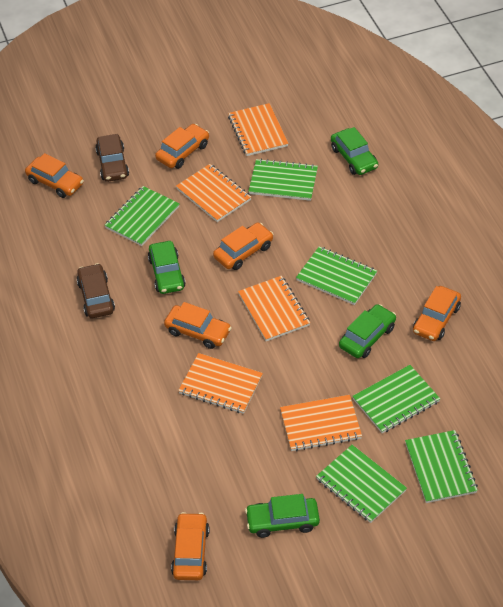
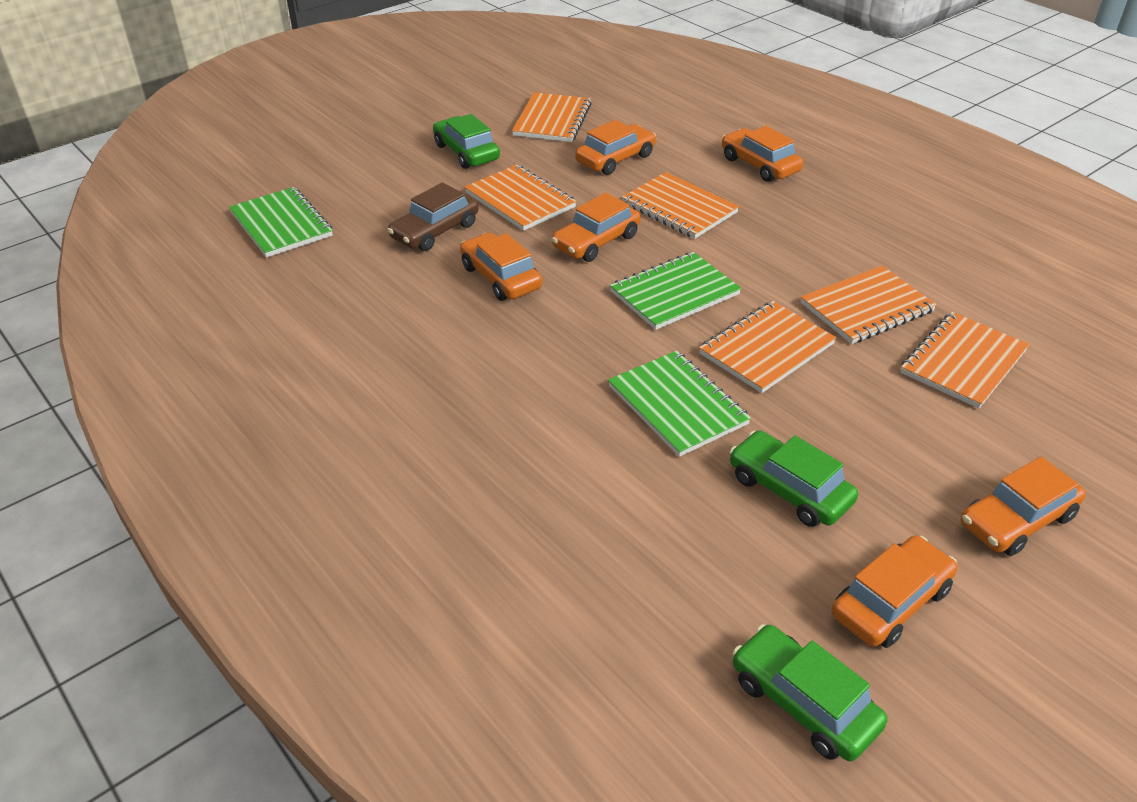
brown car: [77,263,115,318] [95,134,129,182] = 2 -> [387,183,478,251] = 1
green car: [148,241,186,294] [245,494,320,538] [331,127,378,175] [339,304,396,358] = 4 -> [433,114,500,169] [730,430,858,527] [733,624,887,761] = 3
green notebook: [105,186,179,246] [248,159,318,201] [296,246,377,305] [316,445,407,523] [352,365,440,433] [405,430,478,503] = 6 -> [229,187,333,257] [608,351,751,457] [610,252,742,330] = 3
orange notebook: [176,164,251,222] [178,353,263,414] [228,103,289,156] [238,276,310,341] [280,395,362,451] = 5 -> [465,165,577,231] [512,92,592,142] [622,172,739,239] [699,301,836,393] [801,266,937,344] [901,312,1029,408] = 6

